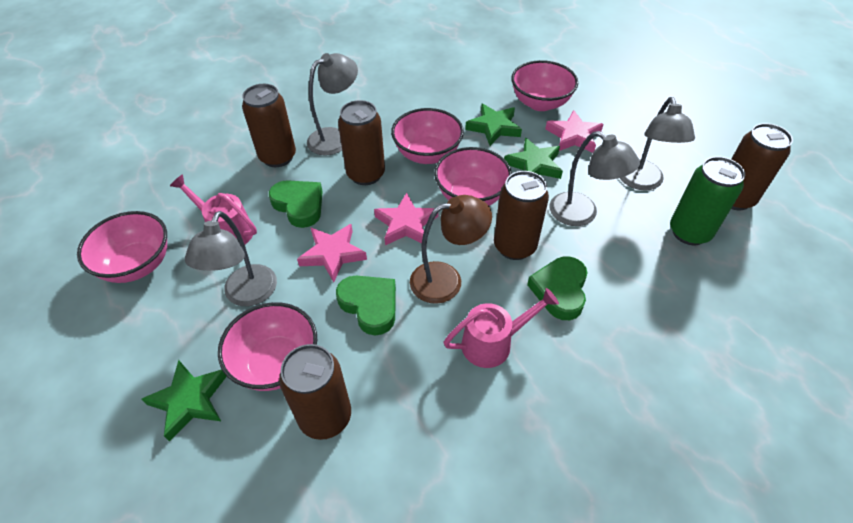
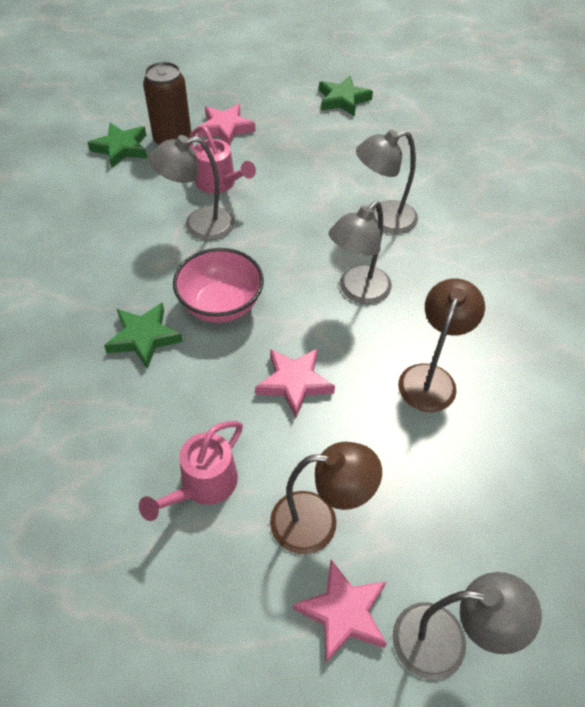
brown can: [242,84,296,167] [279,344,351,440] [338,100,385,185] [494,171,549,260] [731,123,793,210] = 5 -> [143,62,191,145] = 1
brown lamp: [410,195,492,304] = 1 -> [270,442,382,554] [398,279,485,412] = 2
green can: [670,156,745,245] = 1 -> none = 0
green heart: [269,180,323,228] [336,276,396,335] [527,256,587,320] = 3 -> none = 0
pink bowl: [77,211,167,283] [218,302,317,391] [391,108,464,164] [434,147,512,206] [511,60,578,111] = 5 -> [173,248,264,323] = 1

